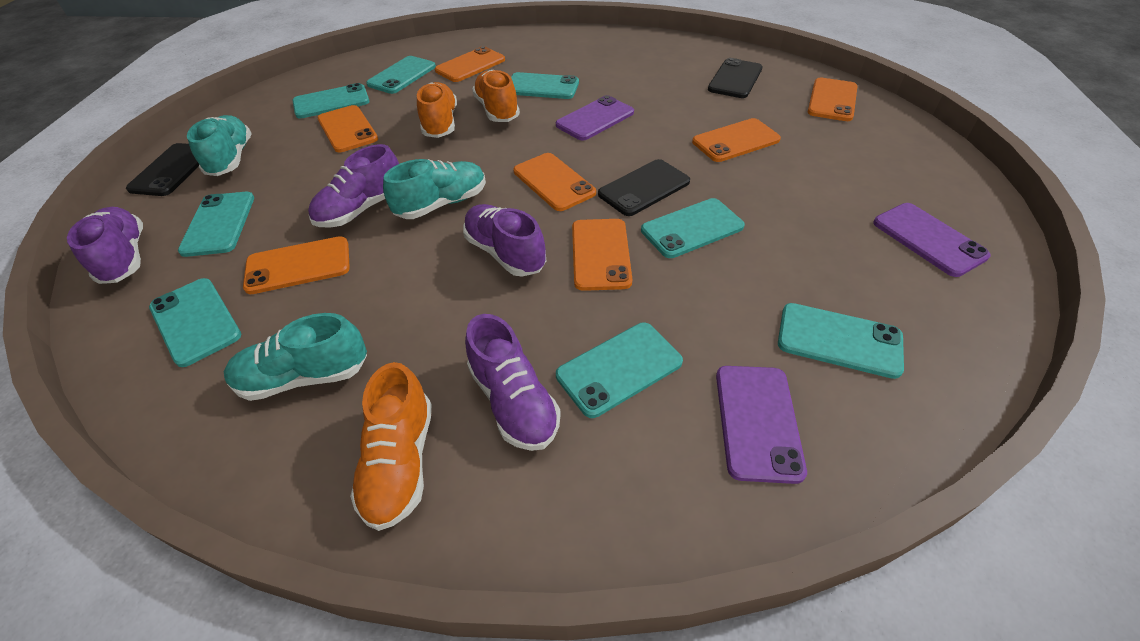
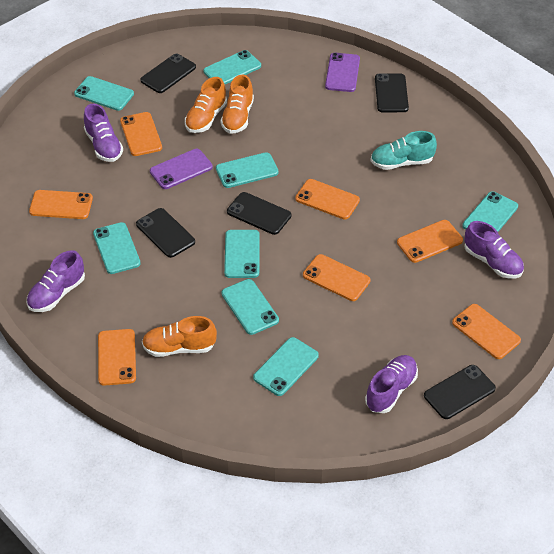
black phone: [126,143,199,196] [598,159,690,216] [708,58,763,98] = 3 -> [136,208,195,258] [140,54,196,93] [227,192,291,235] [375,73,409,112] [424,365,496,419] = 5
purple phone: [556,95,634,141] [716,366,807,484] [873,203,991,277] = 3 -> [150,149,213,189] [325,53,360,92] = 2
turquoise shoe: [187,115,252,176] [224,313,367,401] [383,159,486,219] = 3 -> [370,131,437,170] = 1

